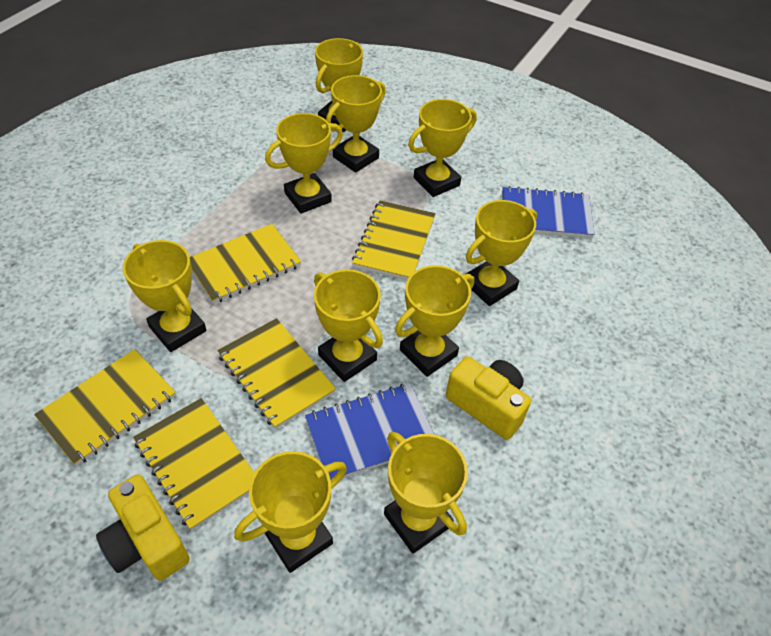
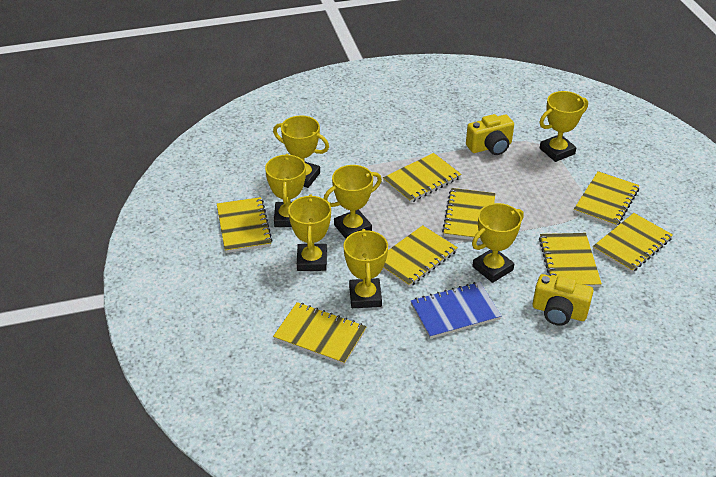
blue notebook: [305,383,434,480] [502,186,595,238] = 2 -> [411,282,501,339] = 1
yellow notebook: [34,349,176,466] [133,398,254,531] [190,224,301,304] [217,318,336,429] [352,200,435,280] = 5 -> [217,197,273,253] [273,302,367,365] [383,153,461,203] [383,225,458,287] [442,188,496,241] [539,233,602,287] [574,171,640,227] [593,213,673,273] = 8
yellow trophy: [123,240,206,352] [234,451,347,573] [265,113,343,214] [314,269,383,382] [315,38,363,132] [326,75,386,173] [384,432,468,554] [395,265,474,377] [408,99,477,197] [466,200,537,306] = 10 -> [265,154,306,227] [273,115,329,188] [288,195,331,271] [324,165,382,239] [343,229,388,308] [472,203,524,283] [539,91,588,162] = 7

